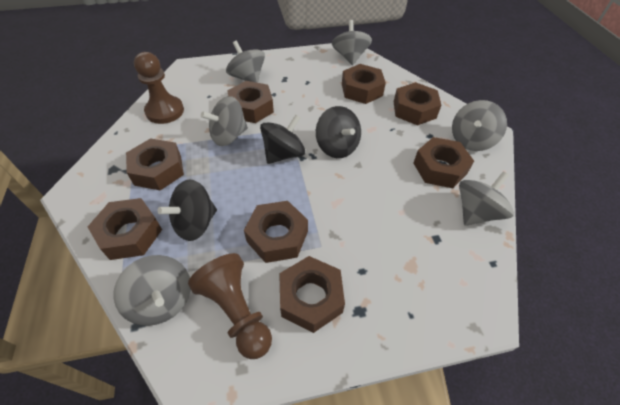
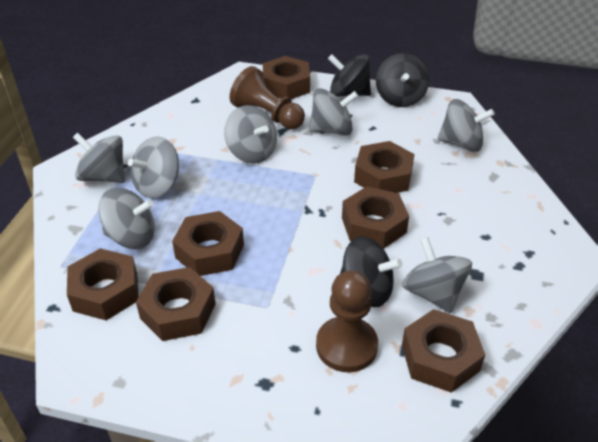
brown nut: [88,198,162,260] [126,138,184,190] [227,81,274,123] [244,201,308,263] [279,256,345,333] [342,64,386,104] [394,82,441,126] [413,137,474,188] = 8 -> [67,248,139,321] [136,267,216,341] [172,211,244,276] [263,56,310,99] [342,186,409,249] [354,141,415,193] [402,309,485,393] = 7
grey spinning top: [113,255,191,326] [201,96,248,146] [226,41,265,83] [332,20,372,65] [452,100,507,151] [459,172,514,226] = 6 -> [73,133,125,183] [98,188,155,249] [128,136,179,198] [224,105,277,164] [309,88,358,136] [402,237,472,313] [438,99,495,152] = 7

